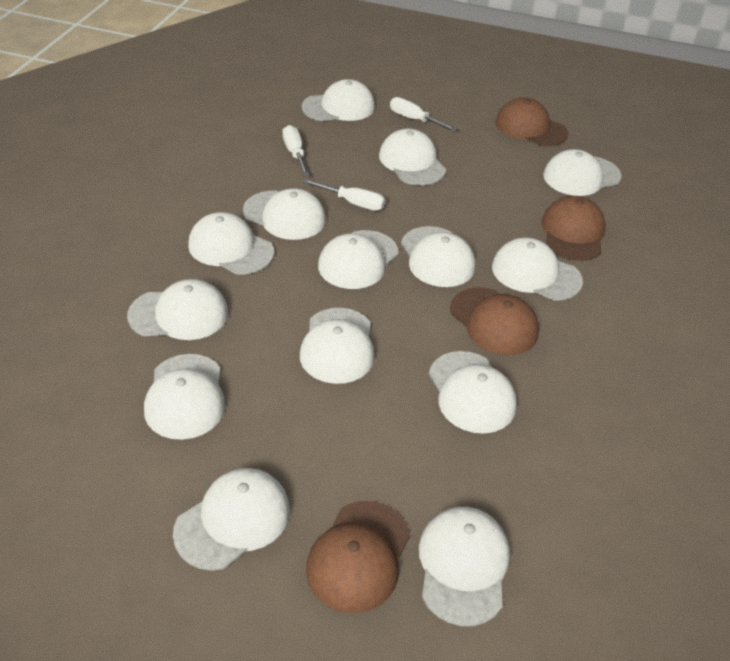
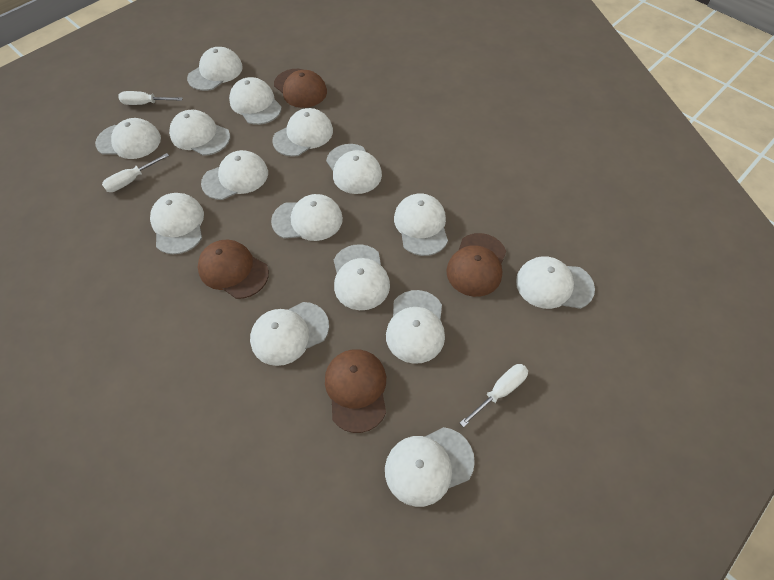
white cap: [127,279,228,340] [144,354,226,440] [173,468,290,571] [188,212,274,274] [243,188,326,240] [300,308,375,384] [302,79,375,121] [318,230,398,289] [379,129,446,185] [401,226,475,287] [419,507,510,626] [429,351,517,433] [492,237,583,301] [543,149,622,196] = 14 -> [95,118,161,159] [150,193,204,254] [169,109,230,156] [187,47,243,91] [201,150,268,200] [229,77,282,125] [250,302,329,366] [271,194,343,241] [272,108,333,157] [326,144,382,194] [334,244,390,310] [385,427,475,507] [386,290,445,364] [394,193,448,256] [516,256,595,309] = 15

